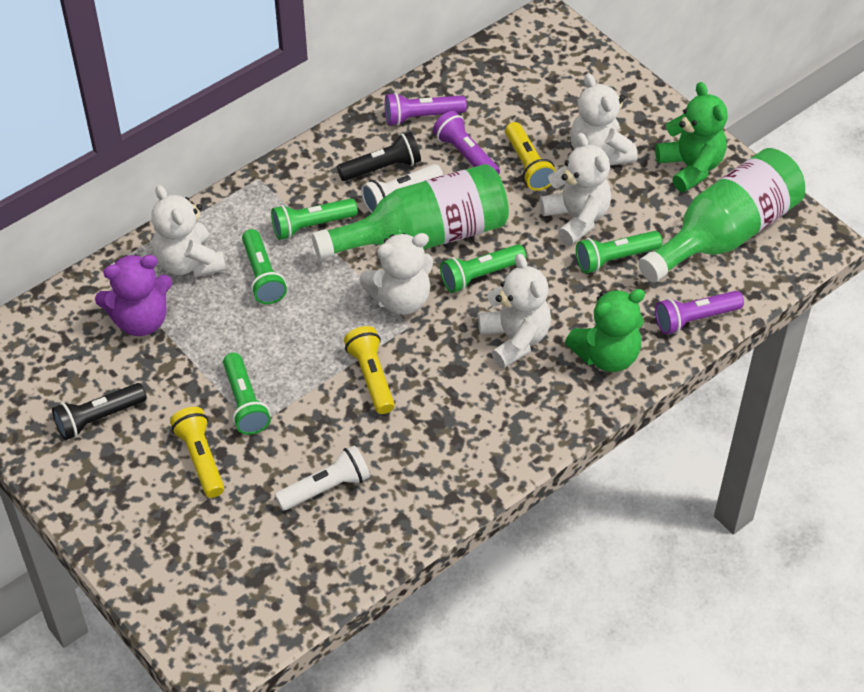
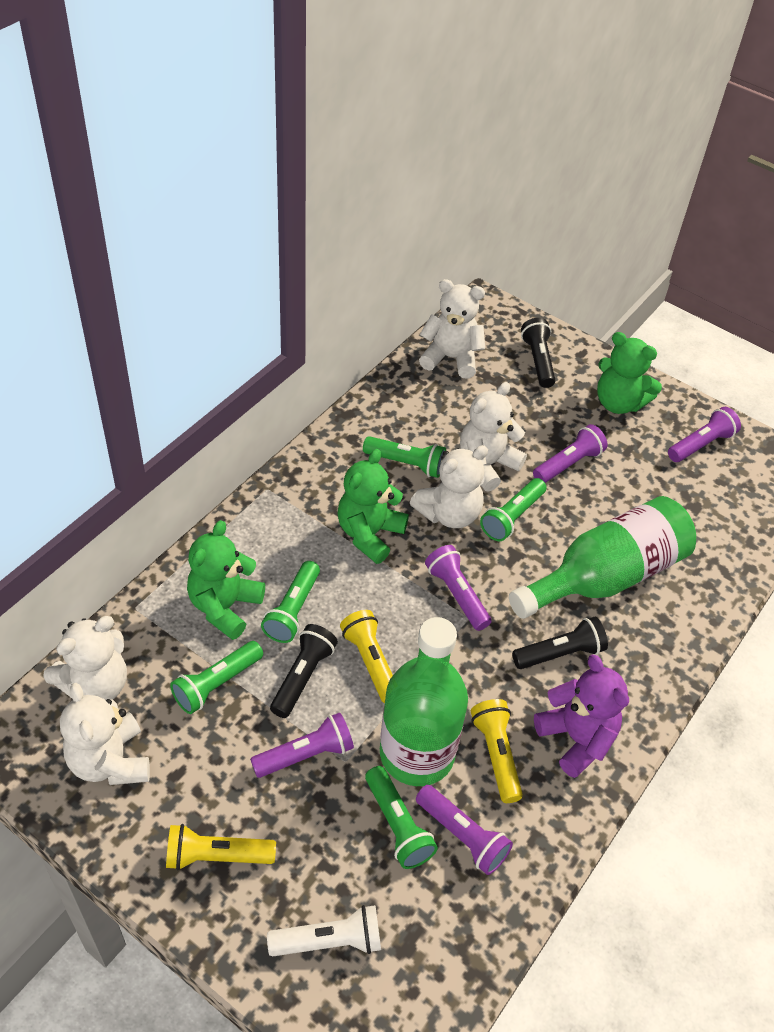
black flashlight: [52,383,147,440] [337,132,421,181] = 2 -> [270,624,338,718] [512,617,608,669] [521,318,555,388] = 3
green teddy bear: [565,289,645,372] [655,82,727,192] = 2 -> [187,520,265,640] [338,449,409,564] [597,332,662,414] = 3
purple flashlight: [385,92,467,126] [433,111,500,174] [655,291,744,335] = 3 -> [250,712,354,778] [416,785,513,875] [425,545,491,631] [533,424,608,483] [668,407,741,462] = 5
white flashlight: [275,445,370,511] [361,164,443,213] = 2 -> [267,905,381,957] = 1

